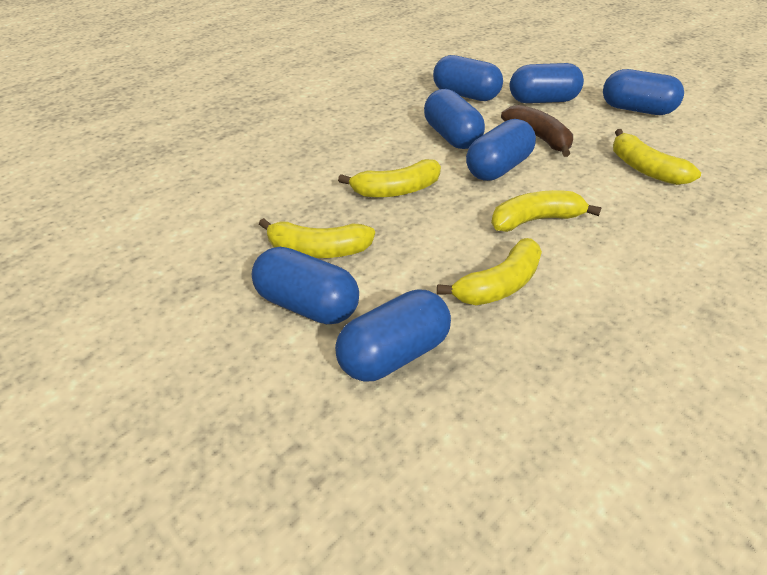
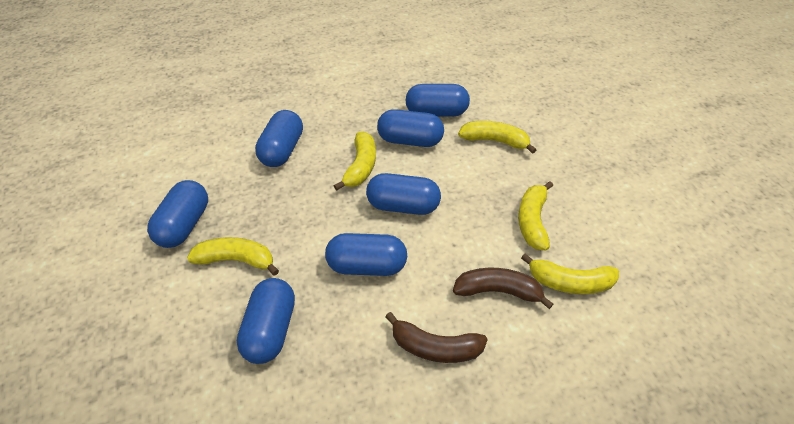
brown banana: [501,105,573,157] = 1 -> [385,312,488,363] [453,268,553,309] = 2

